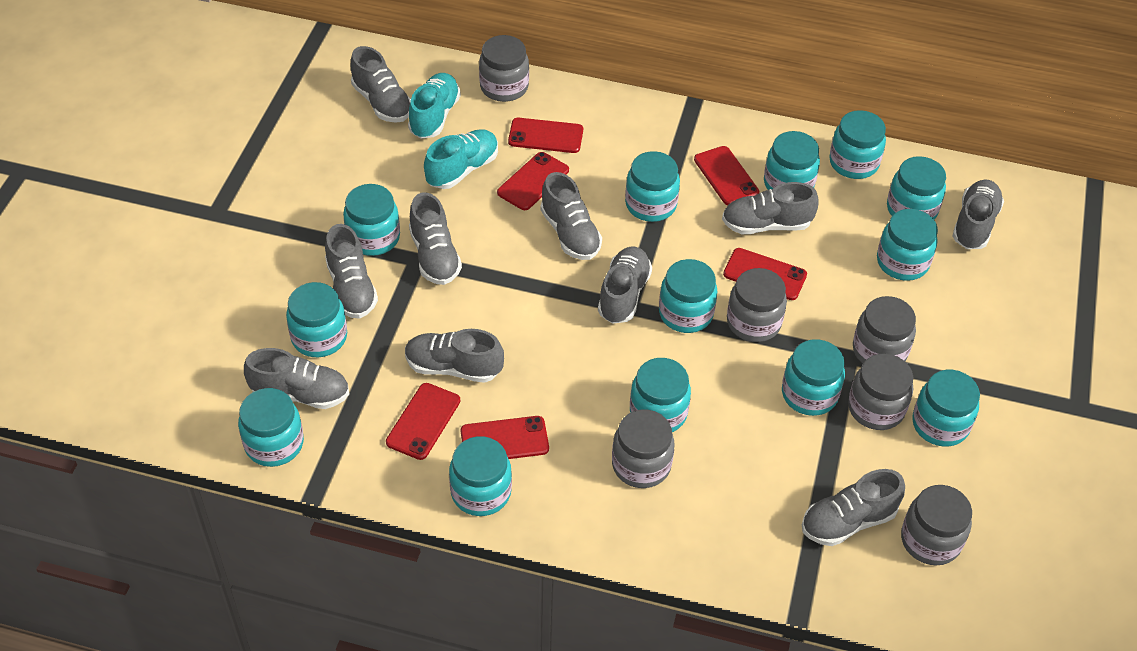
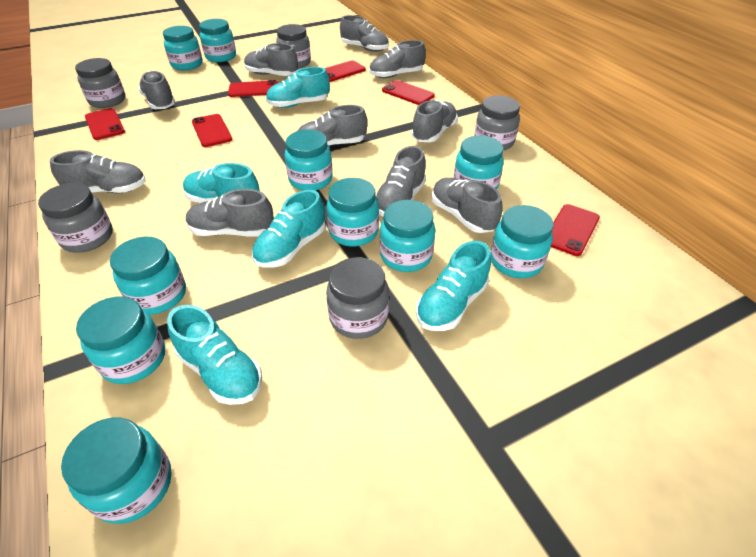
grey jar: [479,35,529,102] [612,410,674,488] [727,268,787,342] [848,354,913,430] [853,296,916,364] [901,485,972,565] = 6 -> [38,183,113,253] [75,58,125,108] [276,24,311,68] [326,257,389,339] [474,95,520,151] = 5
turquoise jar: [238,388,304,467] [286,282,347,357] [343,184,400,256] [449,436,512,516] [625,151,680,222] [630,358,691,432] [659,259,717,333] [764,131,820,190] [782,339,845,416] [829,110,886,179] [877,209,938,281] [887,156,946,219] [912,370,980,447] = 13 -> [61,418,172,524] [76,296,165,384] [110,237,186,315] [163,26,203,70] [199,19,236,62] [285,130,333,191] [326,178,379,247] [380,200,435,272] [454,136,504,190] [490,205,554,278] = 10
turquoise shoe: [408,73,461,139] [424,129,498,189] = 2 -> [167,305,262,405] [183,163,260,202] [252,190,326,268] [266,67,330,108] [416,241,491,331] = 5

